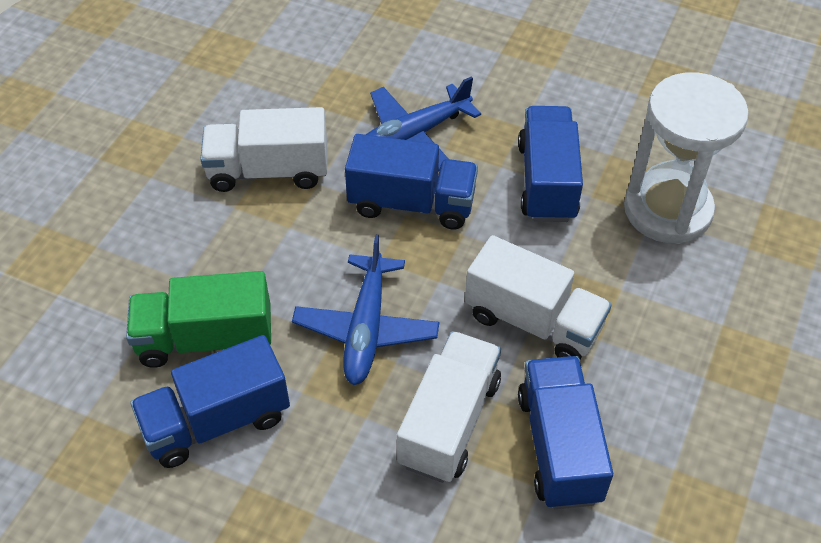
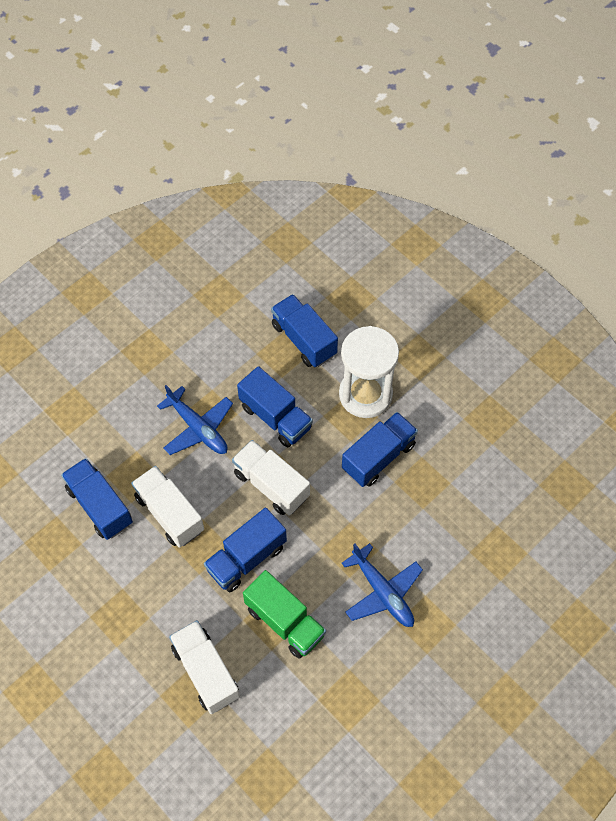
blue truck: [130,335,290,468] [345,134,478,230] [518,106,583,222] [518,356,613,509] = 4 -> [61,458,133,540] [204,508,287,592] [237,366,313,447] [271,294,338,367] [342,412,418,487] = 5

